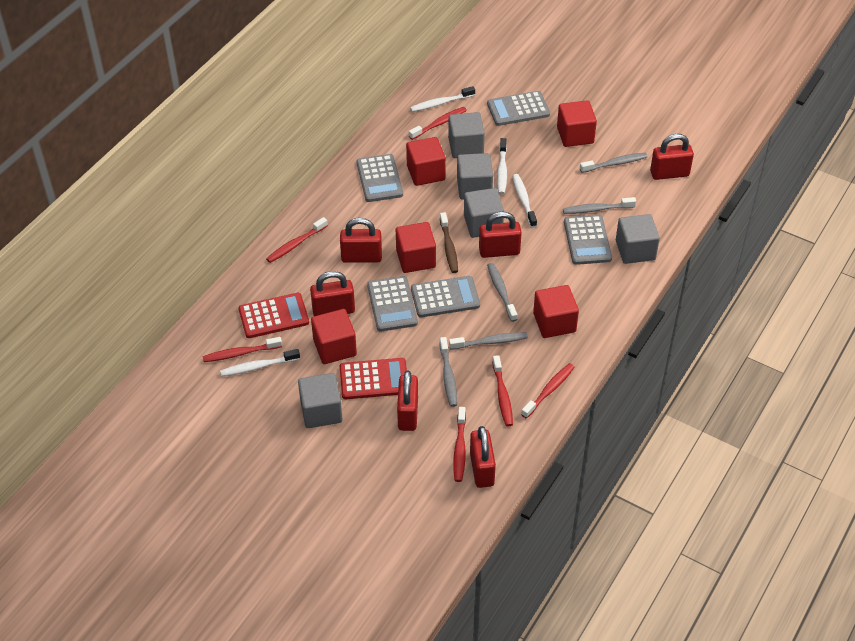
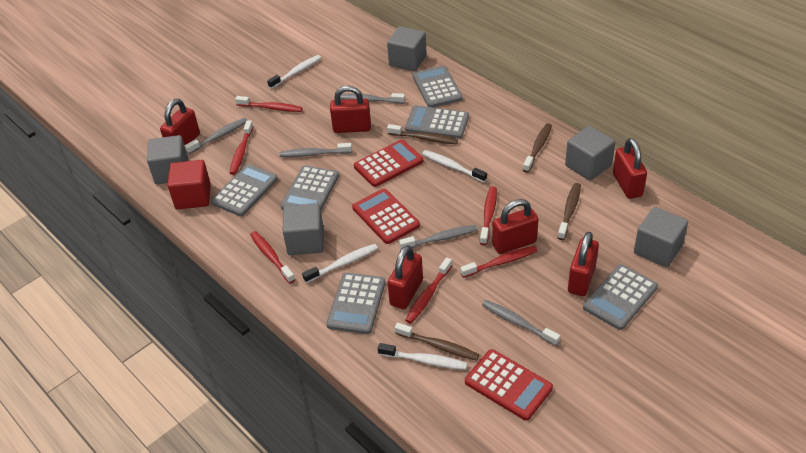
brown toothbrush: [440,212,458,273] = 1 -> [387,124,458,144] [394,322,480,361] [523,123,552,172] [557,183,581,240] = 4
grey calculator: [357,154,403,202] [367,276,418,332] [411,276,480,317] [487,91,550,126] [564,215,612,265] = 5 -> [211,164,278,216] [281,165,339,210] [326,272,386,334] [405,105,469,139] [413,66,463,107] [583,264,658,330] = 6
red calculator: [239,293,309,338] [340,358,407,399] = 2 -> [352,189,420,244] [354,140,423,187] [465,349,553,421] = 3
red cube: [311,309,357,364] [396,222,436,273] [406,137,446,186] [533,285,579,338] [557,100,597,147] = 5 -> [168,160,211,209] = 1

